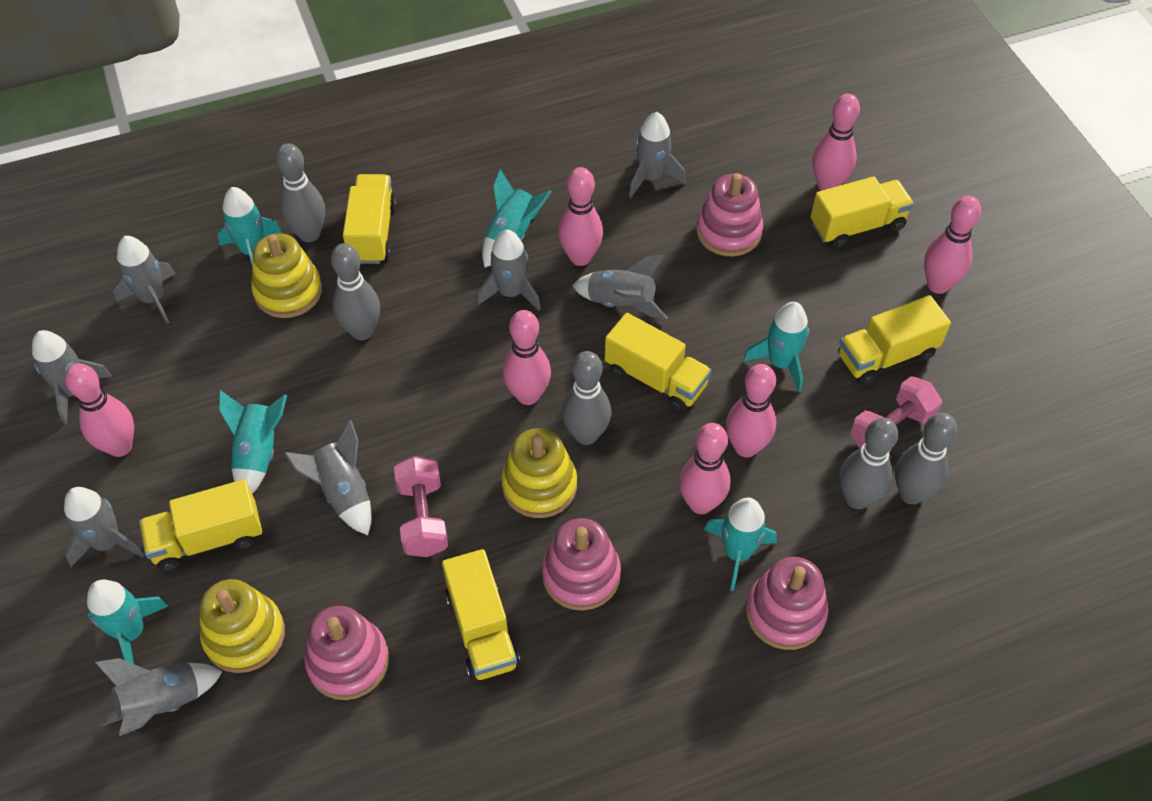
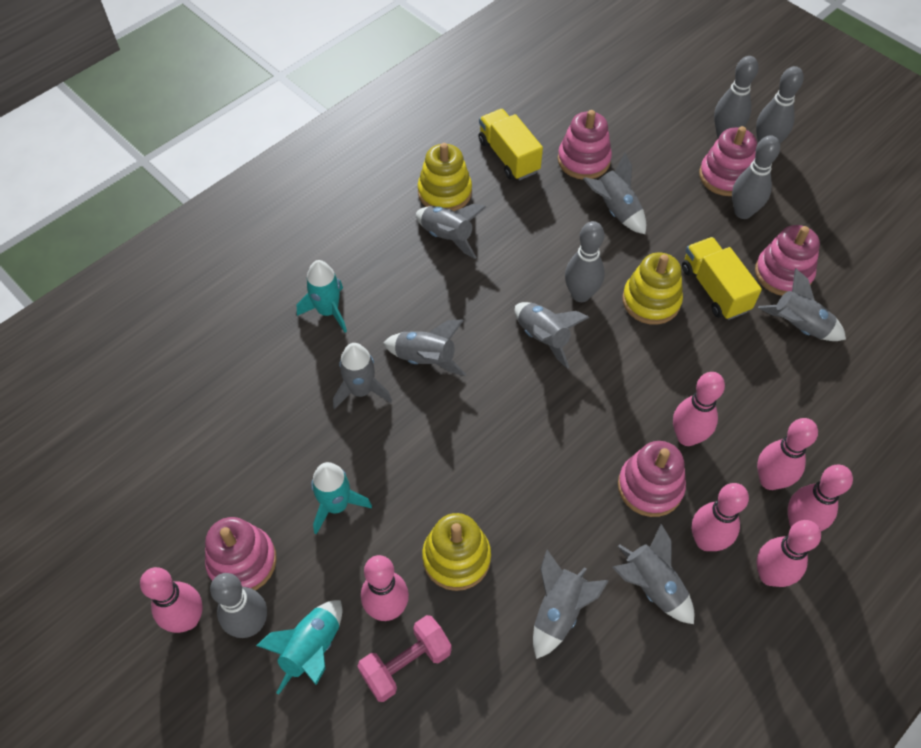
pink dumbbell: [394,456,448,557] [850,376,942,452] = 2 -> [357,615,452,702] = 1
pink stacking toy: [304,606,389,700] [542,518,621,611] [696,173,763,256] [746,557,828,650] = 4 -> [205,517,277,590] [558,110,612,180] [618,441,686,517] [699,126,757,196] [755,225,820,296] = 5
turquoise rocket: [87,580,168,664] [218,187,282,264] [219,390,287,494] [482,169,552,268] [704,498,777,591] [743,302,809,392] = 6 -> [256,600,342,695] [297,260,347,332] [311,462,372,535] = 3
yellow truck: [139,479,262,571] [343,174,397,264] [442,549,520,681] [605,313,712,412] [811,176,914,248] [838,295,951,385] = 6 -> [478,109,543,180] [682,237,762,320] = 2

